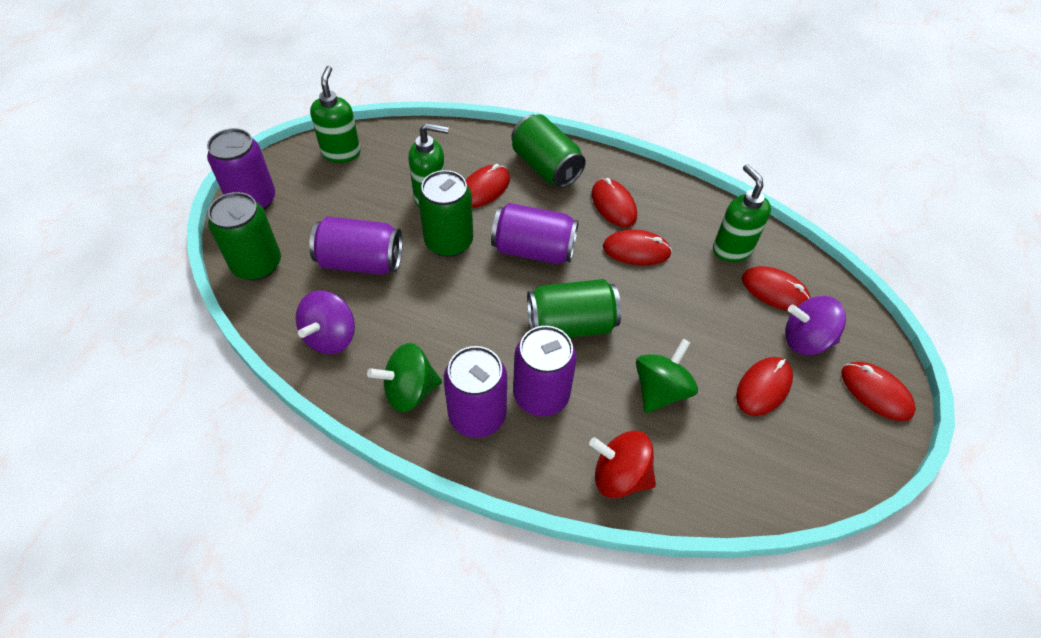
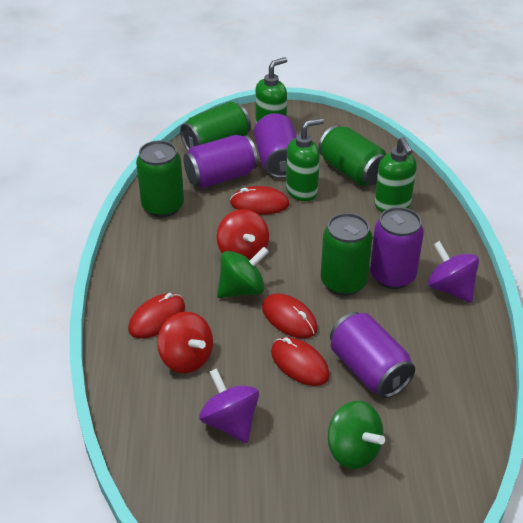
purple can: [207,128,275,210] [309,216,403,275] [444,346,507,438] [491,203,579,264] [513,326,577,417] = 5 -> [183,135,258,188] [254,113,296,178] [330,312,415,398] [370,207,424,289] = 4
red mouse: [465,164,510,208] [591,178,637,227] [603,230,672,265] [736,357,793,416] [742,266,811,311] [841,362,916,421] = 6 -> [128,293,185,339] [230,186,289,215] [262,293,318,338] [271,337,330,386] = 4
red spinning top: [589,431,656,498] = 1 -> [157,312,213,373] [217,209,269,260] = 2

